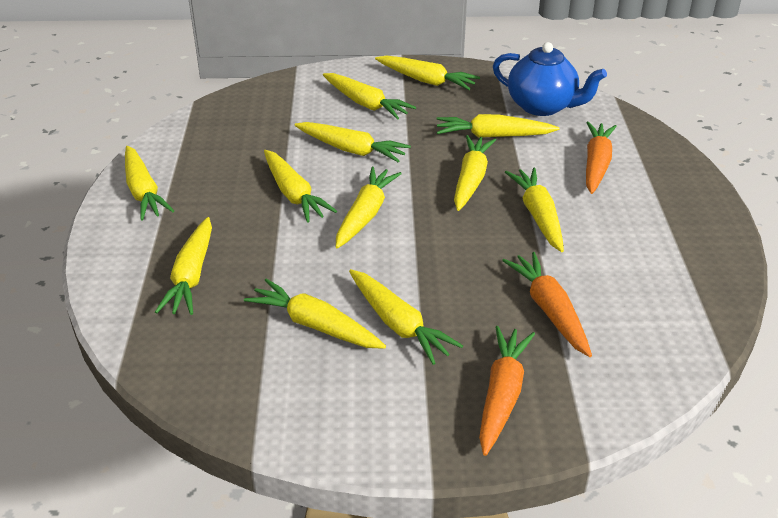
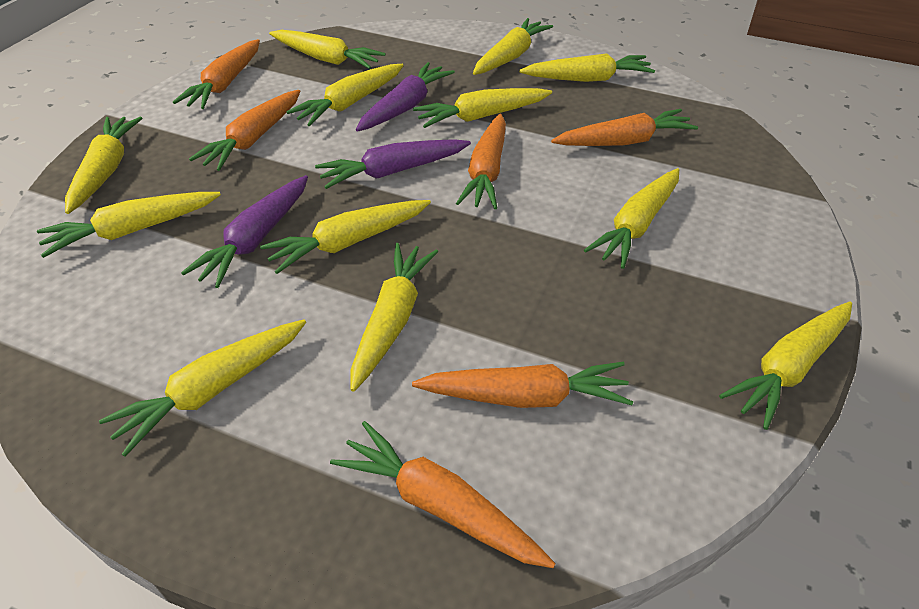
blue teapot: [493,42,607,116] = 1 -> none = 0
orange carrot: [479,326,535,456] [502,252,592,357] [586,122,617,194] = 3 -> [173,39,260,109] [189,90,300,171] [330,421,556,568] [412,362,633,408] [456,114,506,209] [551,109,698,146] = 6
purple carrot: none = 0 -> [181,175,308,288] [315,139,471,189] [356,62,455,132] = 3

